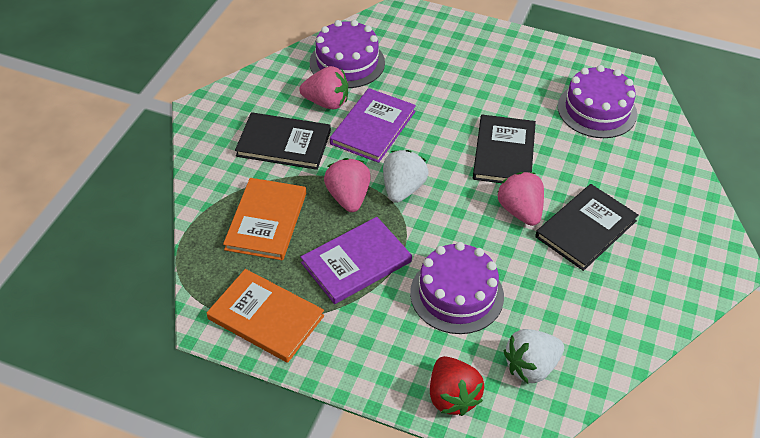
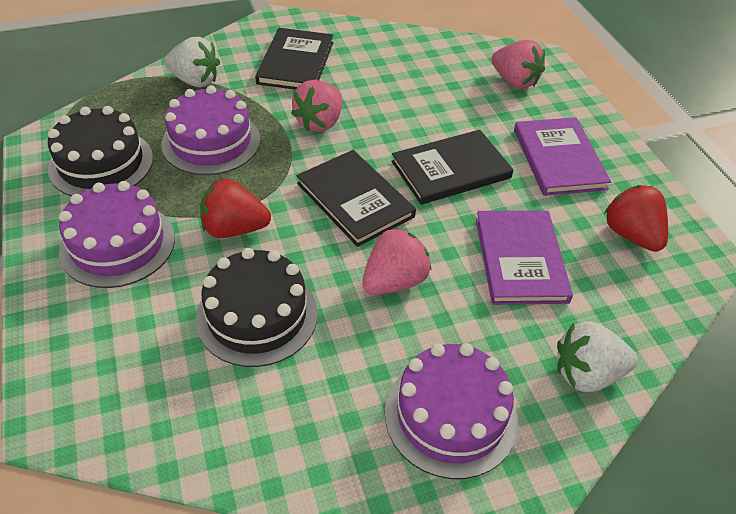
black cake: none = 0 -> [48,106,153,196] [196,248,318,367] = 2
orange book: [207,269,324,363] [223,178,306,260] = 2 -> none = 0
red strawberry: [430,356,484,416] = 1 -> [200,179,271,238] [604,185,668,252] = 2

